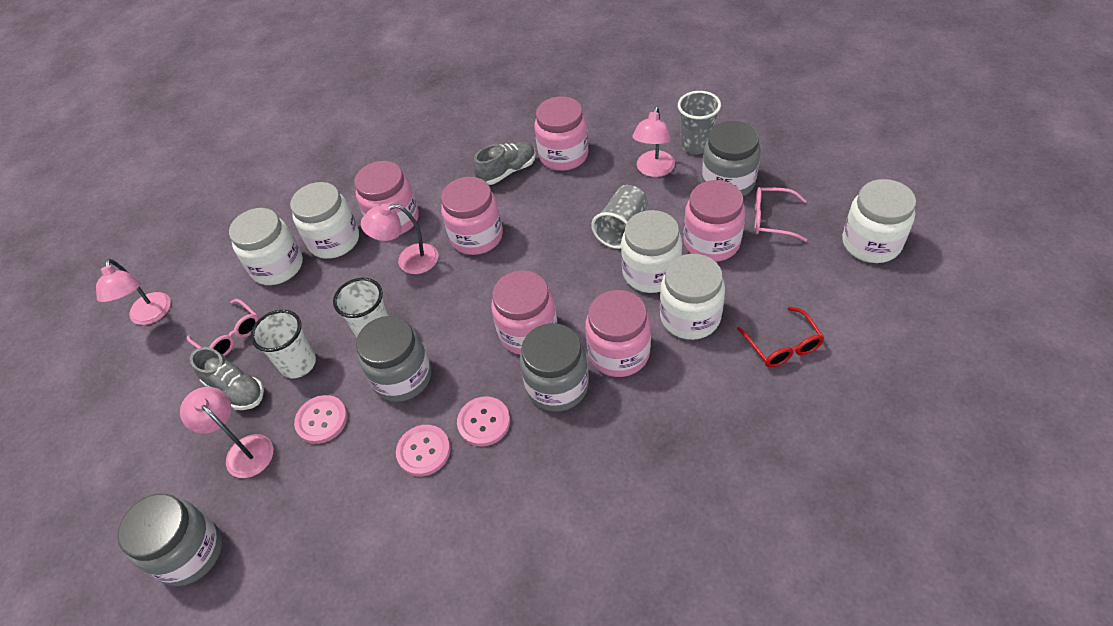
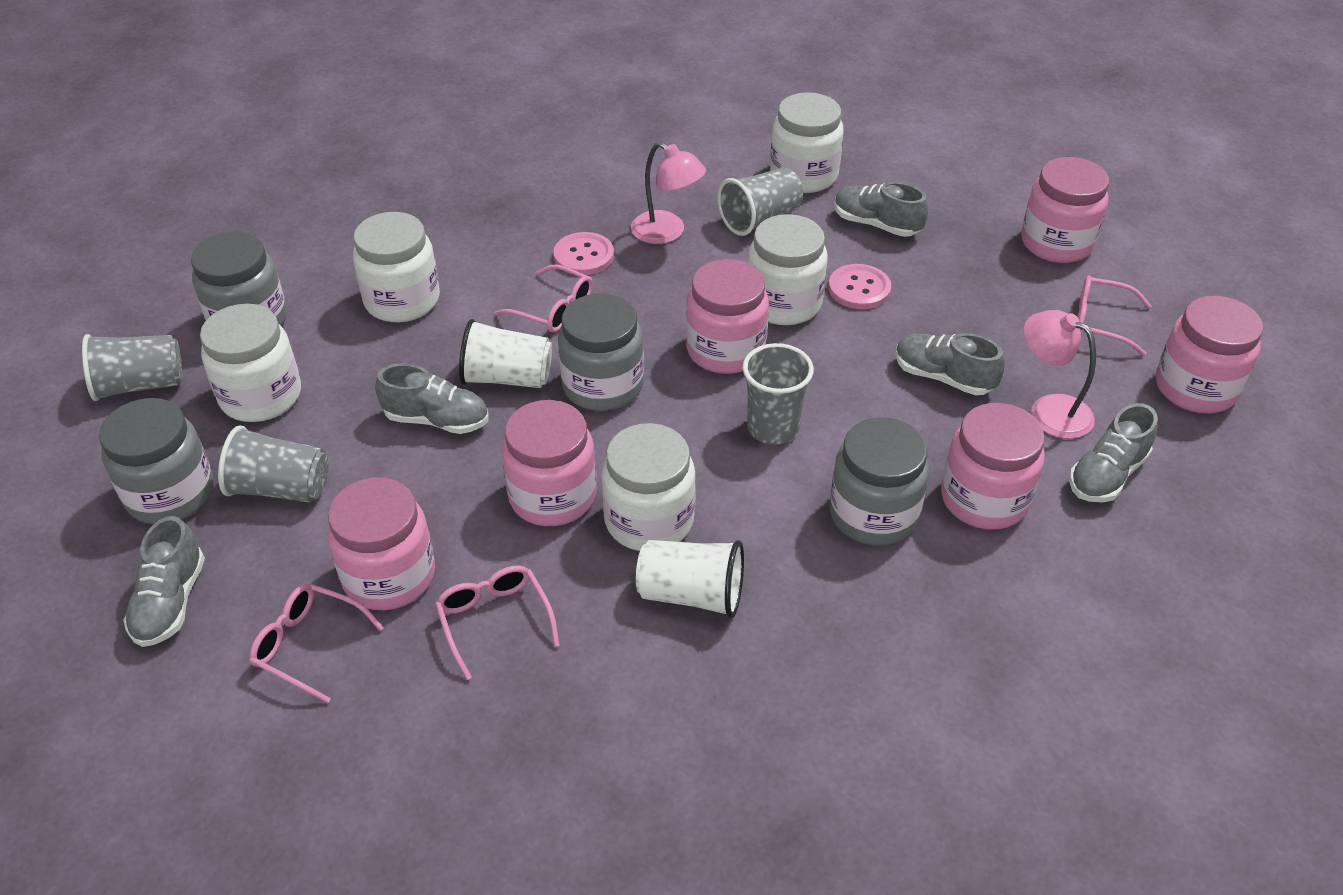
grey cup: [591,185,648,249] [678,91,721,154] = 2 -> [82,334,182,401] [218,425,329,503] [717,167,803,236] [743,343,814,445] = 4
grey shoe: [190,347,264,410] [473,142,536,185] = 2 -> [123,516,205,647] [375,364,489,434] [834,182,929,237] [895,333,1005,395] [1069,403,1158,502] = 5
pink button: [294,395,347,444] [396,425,451,476] [457,396,510,446] = 3 -> [553,232,614,275] [828,264,891,309] = 2
pink glasses: [187,299,259,356] [755,187,807,242] = 2 -> [249,584,384,703] [435,565,560,680] [494,265,593,333] [1077,275,1152,356] = 4
pink lamp: [96,259,171,325] [180,387,273,478] [361,204,438,274] [632,106,675,177] = 4 -> [631,142,706,244] [1023,310,1096,439] = 2
red glasses: [737,307,825,368] = 1 -> none = 0

